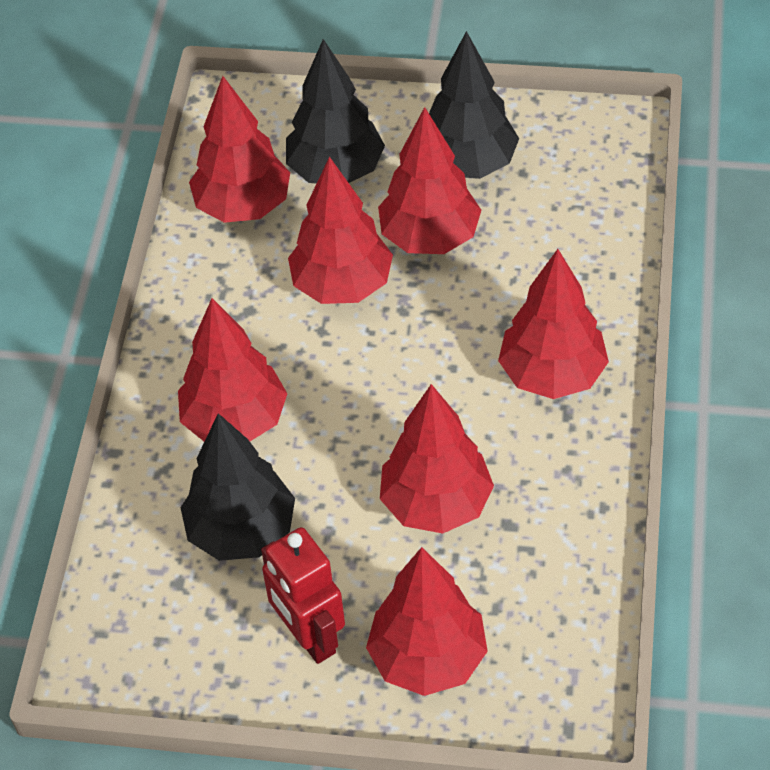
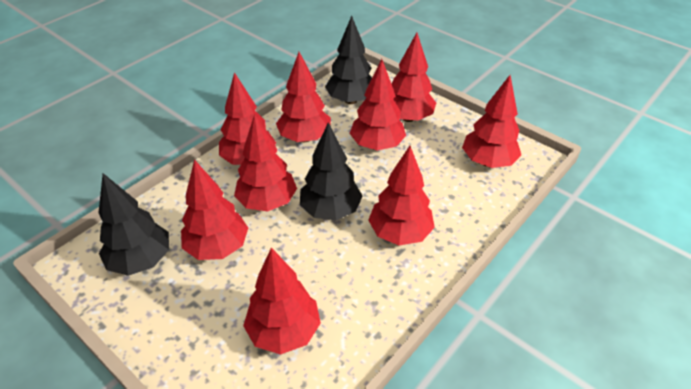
red robot: [261,527,345,664] = 1 -> none = 0
red tree: [178,298,287,442] [189,76,290,223] [288,156,393,304] [366,547,488,696] [378,107,481,254] [380,384,494,533] [498,249,609,399] = 7 -> [181,159,248,260] [219,72,276,165] [234,114,297,212] [243,247,321,354] [276,52,331,142] [350,59,406,150] [368,146,435,245] [392,33,436,122] [462,75,521,168] = 9

